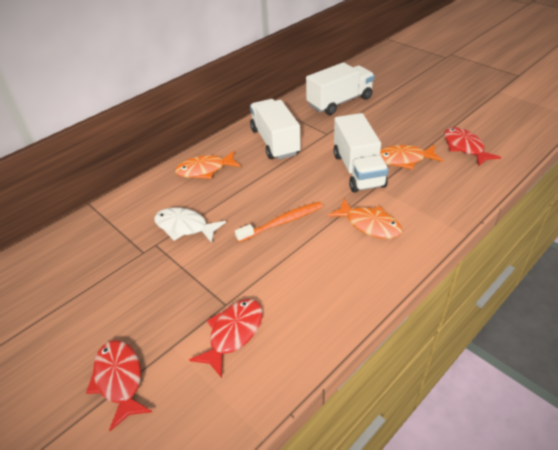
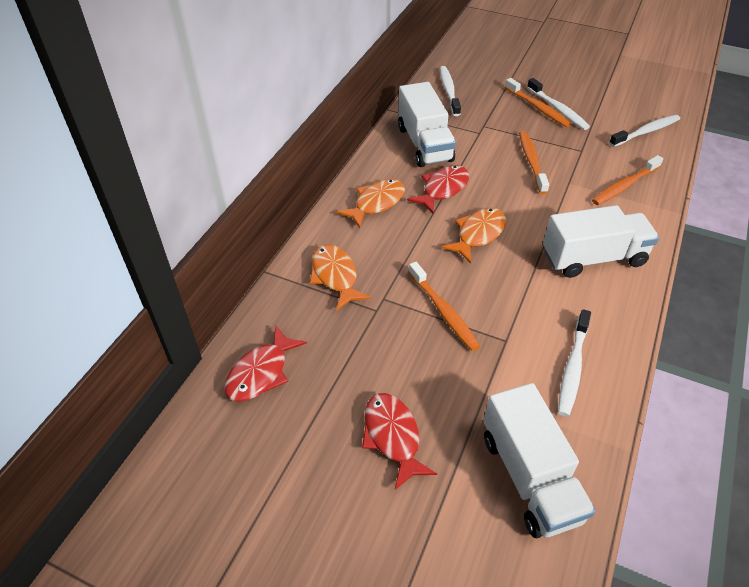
orange toothbrush: [235,202,323,242] = 1 -> [409,262,480,351] [505,78,572,127] [519,131,549,194] [592,155,663,205] = 4
white fish: [154,207,226,243] = 1 -> none = 0
white toothbrush: none = 0 -> [440,66,461,116] [527,78,590,130] [558,309,591,417] [609,115,680,147] = 4

